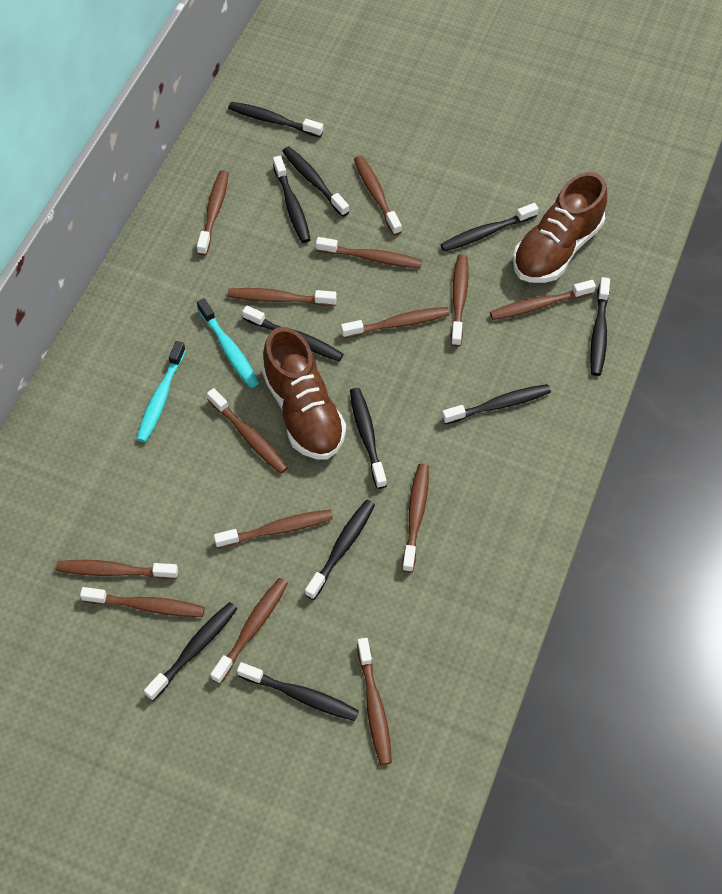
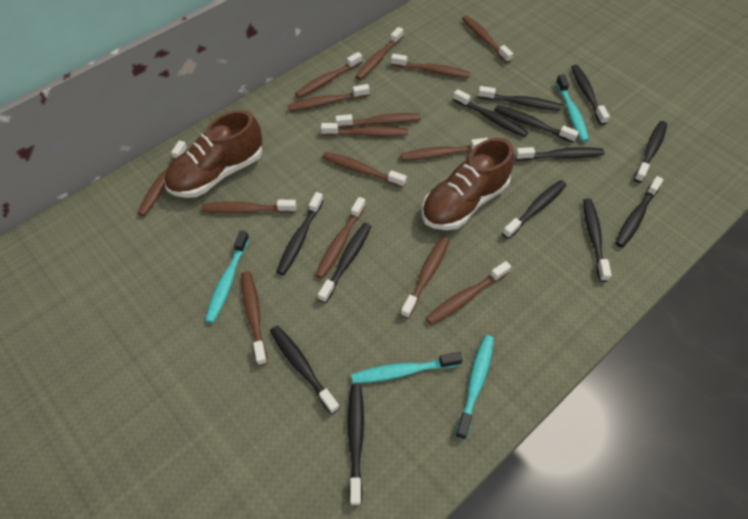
black toothbrush: [144,602,237,701] [228,102,323,137] [237,662,359,721] [242,306,343,361] [273,156,311,243] [282,146,349,217] [305,500,375,600] [350,388,387,489] [440,203,539,252] [442,384,551,424] [590,277,610,376] = 11 -> [270,326,339,414] [276,192,324,275] [318,223,371,303] [348,385,364,505] [453,89,528,137] [478,86,562,111] [494,105,579,143] [502,180,566,239] [515,147,604,161] [571,65,610,125] [583,199,612,282] [615,176,664,248] [634,121,667,183] = 13
brown toothbrush: [56,560,178,579] [80,587,205,617] [197,170,229,256] [207,388,288,474] [210,578,288,684] [214,510,333,548] [228,288,337,306] [316,237,422,268] [341,307,449,338] [354,156,402,235] [357,638,392,765] [402,464,429,572] [451,254,469,347] [490,280,596,320] = 14 -> [137,140,188,216] [201,200,297,213] [241,271,268,366] [287,84,370,111] [295,52,362,98] [315,197,366,279] [321,123,408,136] [322,152,407,188] [335,113,421,128] [355,27,403,80] [391,54,470,78] [400,138,488,161] [400,236,450,319] [426,261,511,325] [462,16,513,63] = 15
turquoise toothbrush: [137,341,186,442] [197,298,259,388] = 2 -> [205,231,250,323] [351,352,463,383] [455,335,494,440] [556,74,589,142] = 4

